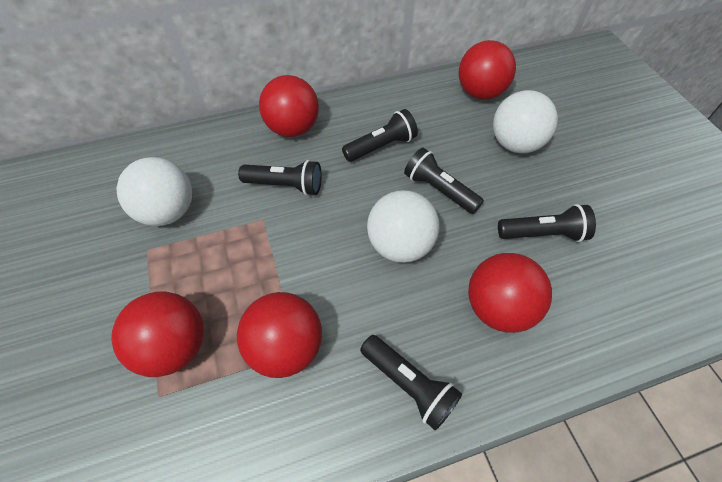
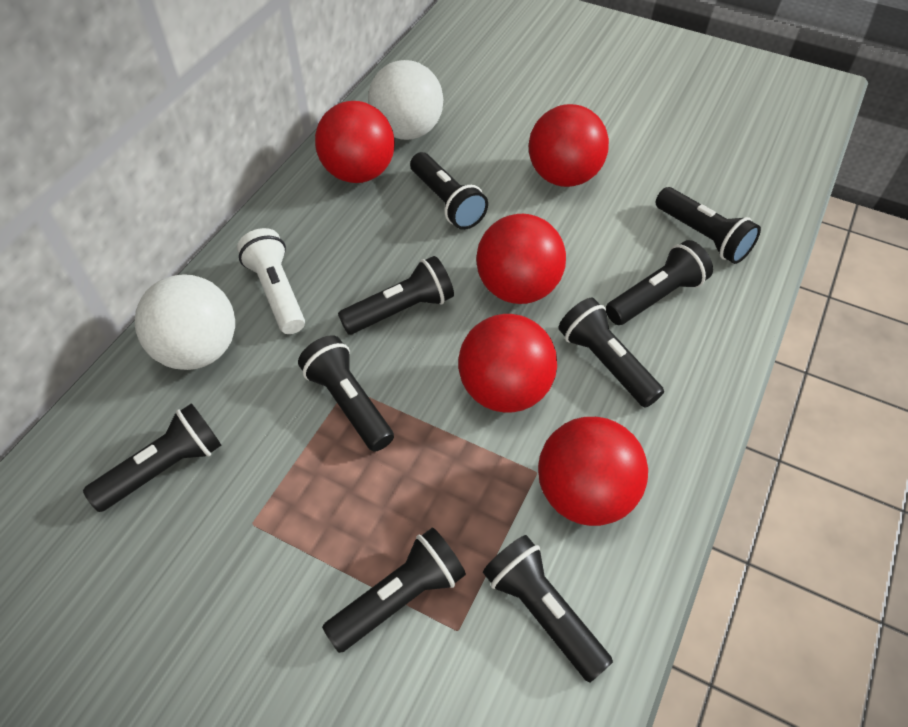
black flashlight: [238,160,322,196] [342,109,418,162] [360,335,462,430] [404,148,484,214] [498,204,596,242] = 5 -> [83,403,222,512] [298,335,394,452] [322,527,466,653] [338,256,454,334] [410,152,488,230] [483,535,613,682] [558,298,664,408] [606,240,713,325] [656,187,761,264] = 9
white ball: [117,157,192,226] [367,190,440,263] [493,90,558,153] = 3 -> [135,274,235,370] [368,60,444,140] = 2
white flashlight: none = 0 -> [237,228,305,334] = 1

